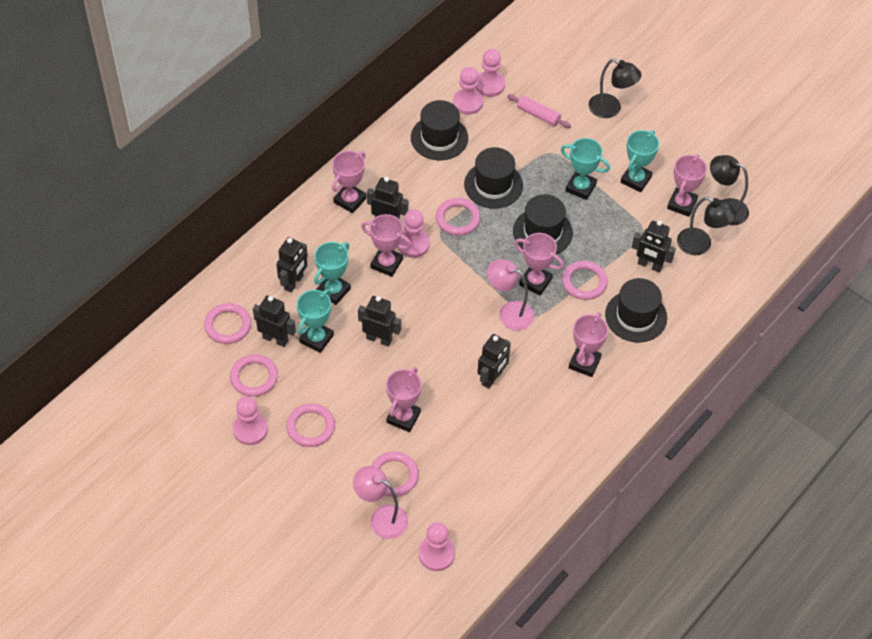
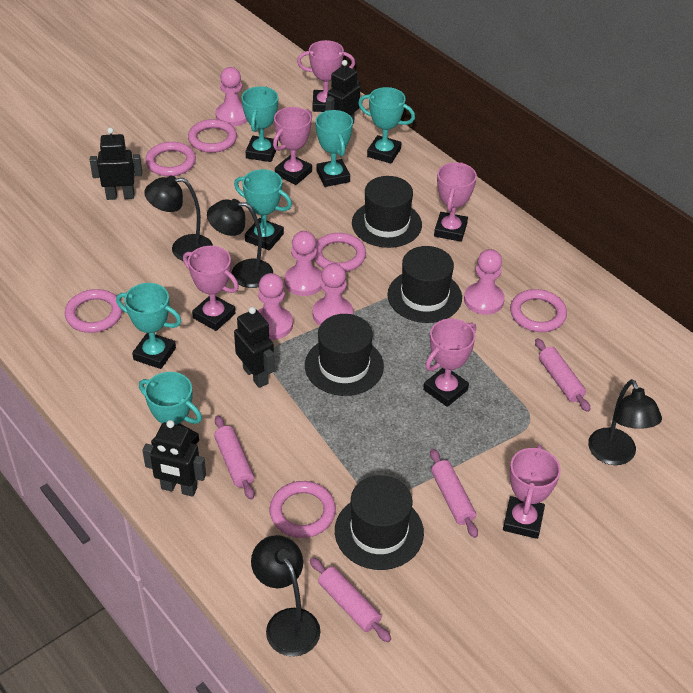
black lamp: [589,59,642,118] [677,197,737,255] [710,155,749,225] = 3 -> [144,175,213,261] [207,199,273,288] [251,535,320,657] [588,379,662,465] = 4
black robot: [253,295,296,347] [276,237,308,293] [358,296,401,347] [367,177,408,219] [477,334,511,389] [632,220,676,273] = 6 -> [90,127,142,200] [142,420,206,497] [234,307,275,388] [326,60,360,124] = 4
pink lamp: [353,466,408,539] [487,259,534,331] = 2 -> none = 0
pink rolling pin: [507,94,571,128] = 1 -> [214,416,254,499] [310,557,391,642] [430,449,478,538] [535,338,591,412] = 4
turquoise trophy: [297,289,334,353] [314,242,351,305] [561,138,610,200] [620,130,659,192] = 4 -> [116,283,182,369] [139,372,202,446] [234,169,292,250] [242,86,278,162] [315,110,353,187] [358,87,415,163] = 6

